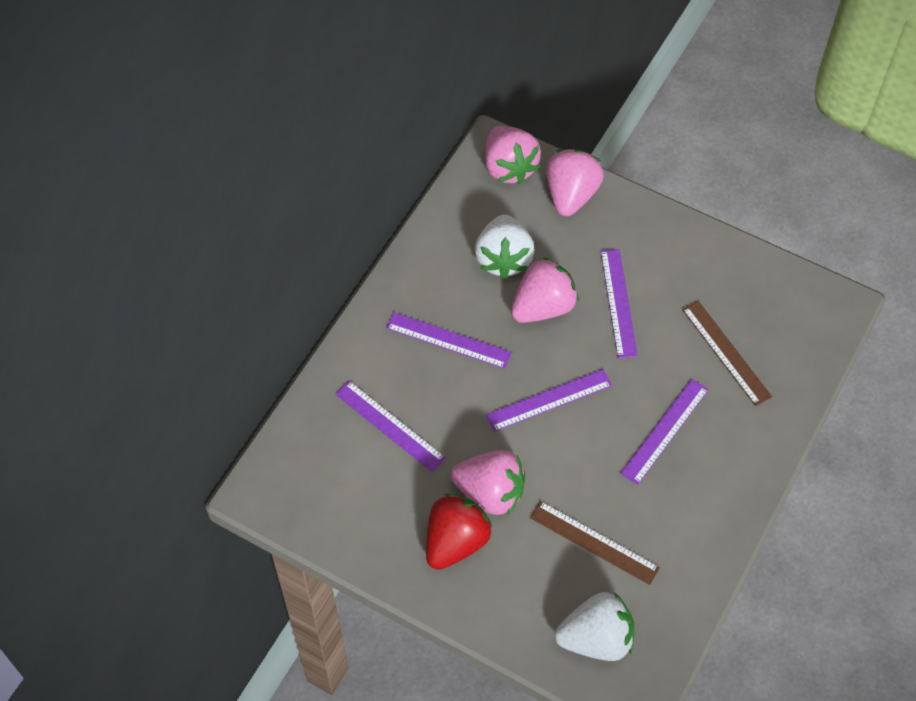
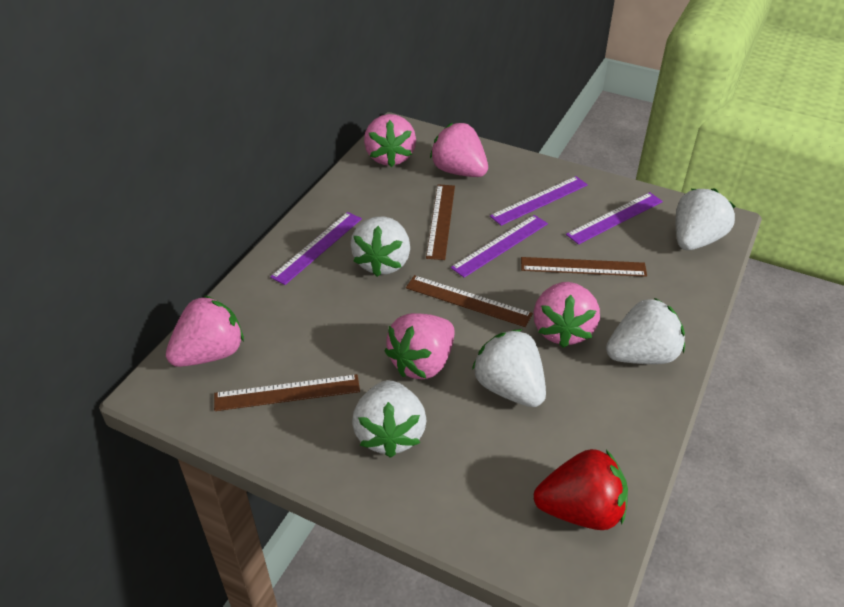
brown ruler: [530,501,660,585] [682,301,772,406] = 2 -> [214,374,360,411] [406,275,533,327] [426,184,455,260] [521,257,647,277] = 4
pink strawberry: [451,450,525,515] [485,126,541,185] [511,257,579,323] [546,149,604,216] = 4 -> [166,295,244,367] [364,114,416,167] [384,313,455,379] [430,123,488,177] [534,282,600,348] = 5
purple ruler: [335,381,446,472] [386,312,512,369] [486,369,612,432] [600,249,638,358] [620,379,709,485] = 5 -> [270,212,362,285] [451,215,548,278] [490,176,588,226] [566,192,663,245] = 4
white strawberry: [475,214,535,279] [555,592,634,661] = 2 -> [350,217,410,277] [352,380,426,458] [472,329,546,407] [606,298,685,364] [675,188,736,250] = 5

